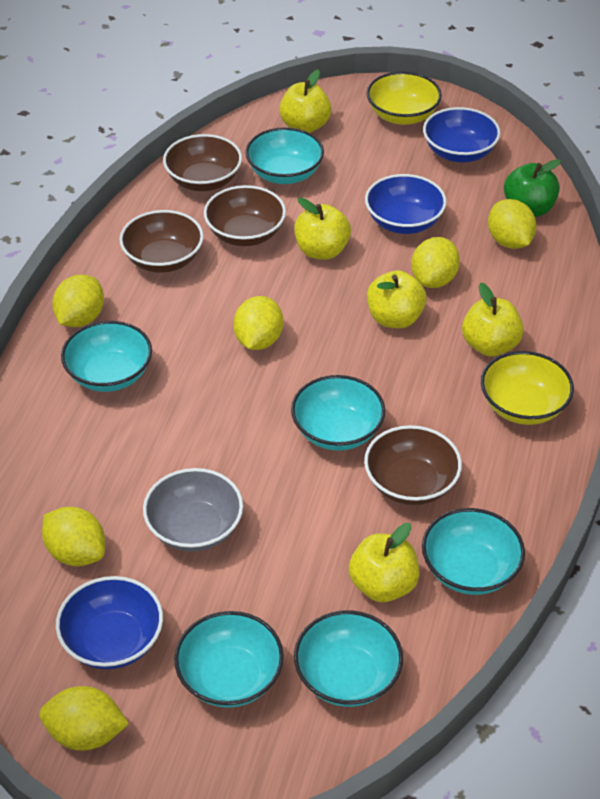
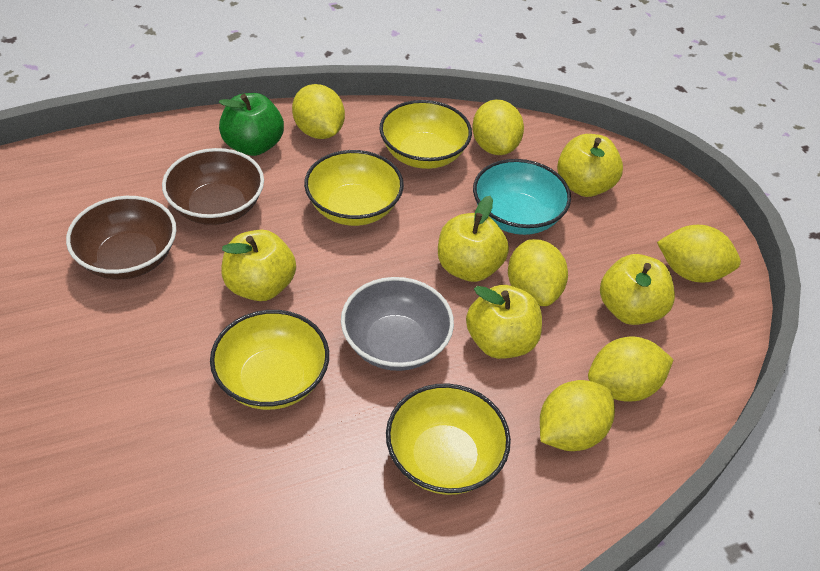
blue bowl: [56,576,163,669] [365,174,447,234] [423,107,500,163] = 3 -> none = 0
brown bowl: [120,210,204,273] [163,134,242,191] [204,185,286,246] [364,425,462,505] = 4 -> [66,196,176,280] [162,148,264,225] = 2
turquoise bowl: [61,321,152,392] [174,611,284,708] [245,127,324,184] [291,375,385,451] [294,610,403,707] [422,508,525,595] = 6 -> [473,159,571,235] = 1
yellow bowl: [366,72,442,125] [481,351,574,425] = 2 -> [210,310,329,410] [304,150,404,226] [379,100,472,169] [386,384,511,495] = 4

